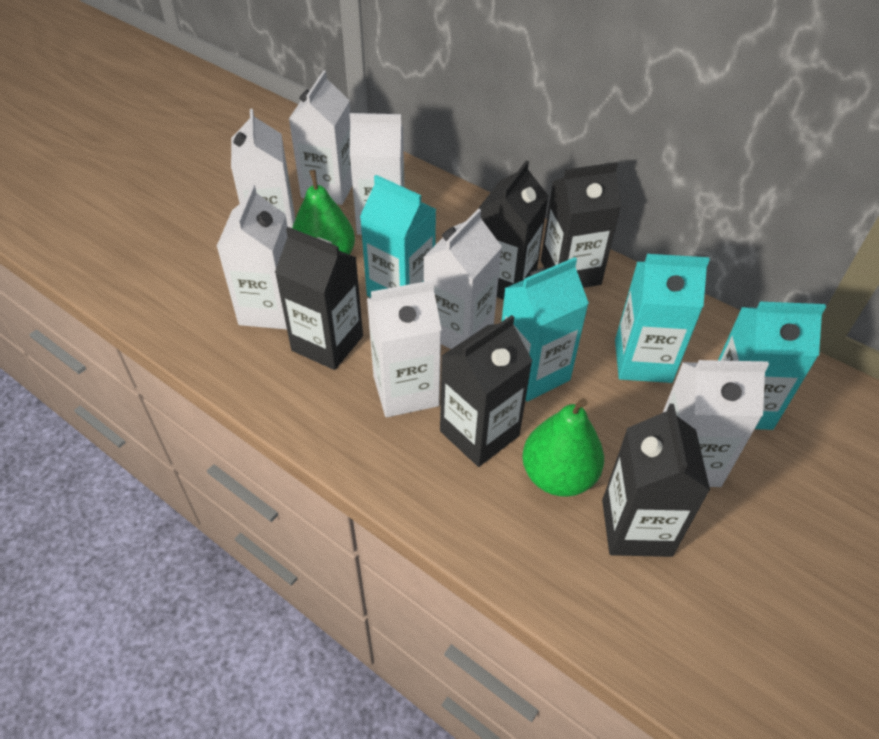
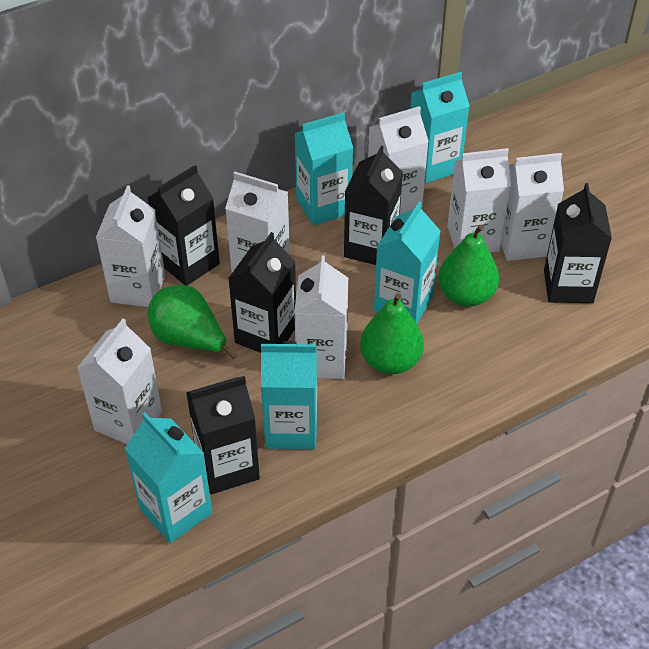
green pear: [292,170,355,255] [522,398,604,497] = 2 -> [148,285,237,359] [360,293,424,374] [438,225,499,307] = 3
turquoise carton: [360,175,436,298] [501,257,589,402] [615,254,710,383] [718,302,826,430] = 4 -> [124,413,212,543] [261,341,317,449] [295,112,353,225] [374,202,440,324] [410,72,470,183] = 5

